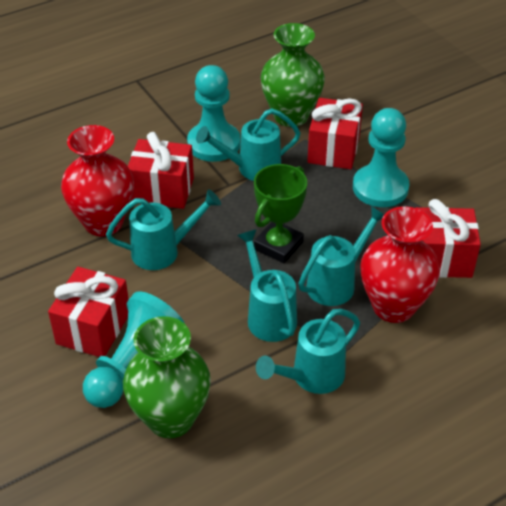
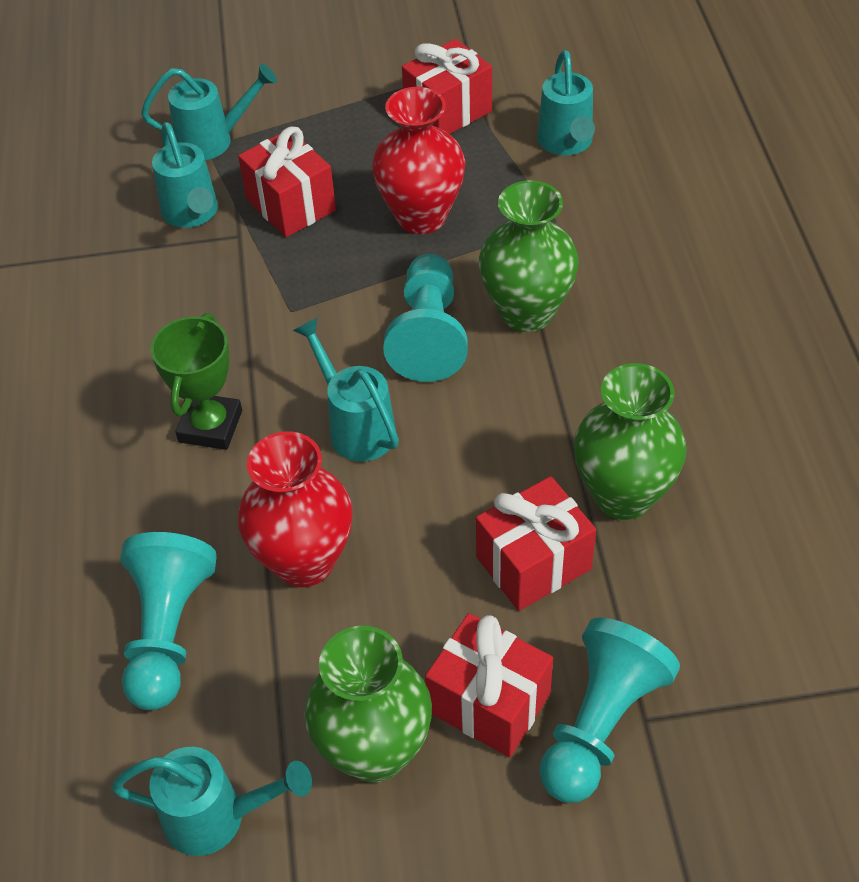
green vase: [123,316,211,438] [260,23,325,127] = 2 -> [304,626,432,783] [479,180,579,332] [574,363,687,520] = 3

